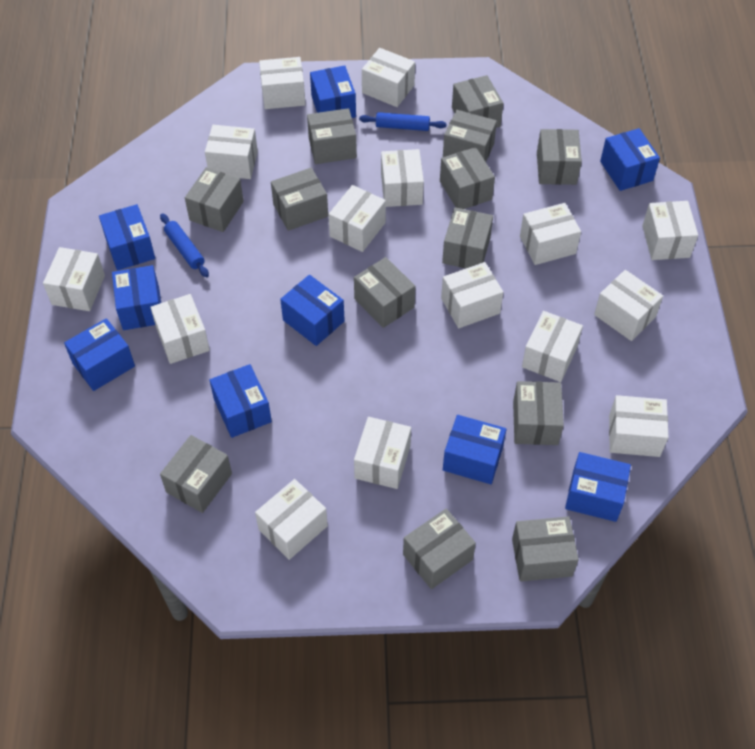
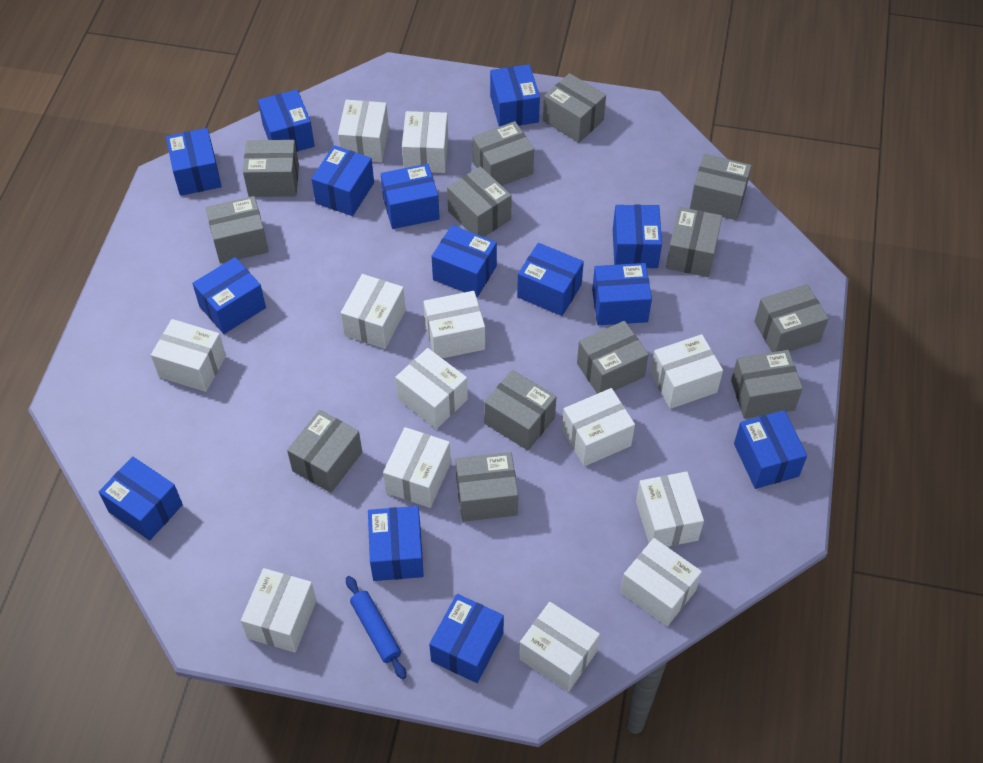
blue box: [64,318,135,391] [99,204,155,270] [112,265,161,330] [209,364,272,438] [280,275,345,346] [310,65,356,118] [443,415,506,484] [565,452,631,522] [600,128,660,191] = 9 -> [99,456,183,540] [166,128,222,196] [192,257,266,334] [258,89,315,152] [311,145,374,216] [368,506,424,581] [381,164,440,229] [429,594,504,683] [432,225,497,297] [490,64,540,127] [517,243,584,316] [592,263,652,325] [613,205,662,268] [734,410,807,489] = 14
blue rolling pin: [160,213,209,277] [359,112,447,131] = 2 -> [346,576,406,679] = 1
white box: [43,247,105,311] [150,294,210,364] [205,125,258,179] [255,479,328,560] [259,57,306,109] [328,185,386,252] [354,417,411,489] [362,48,415,107] [381,149,424,207] [441,262,503,328] [520,203,581,265] [522,311,583,382] [594,270,663,341] [609,395,669,457] [642,201,698,260] = 15 -> [151,319,226,392] [241,568,316,653] [338,100,389,162] [341,274,406,349] [383,427,451,508] [395,348,468,429] [402,111,448,173] [423,291,485,358] [519,602,600,692] [562,388,635,466] [620,538,702,626] [636,471,704,547] [650,334,723,409] = 13

